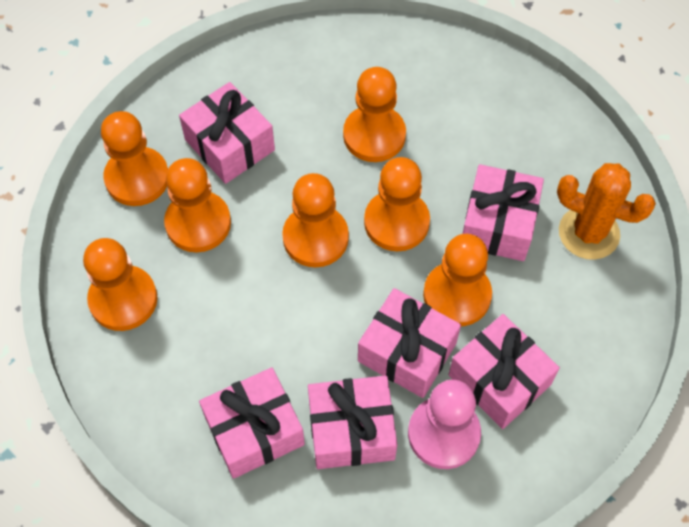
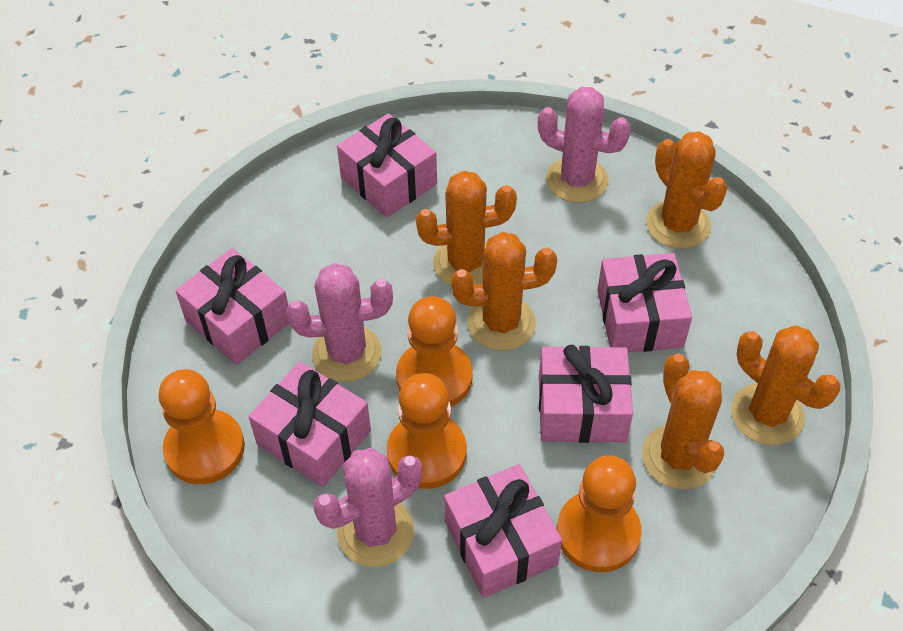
orange cactus: [557,163,656,260] = 1 -> [416,171,517,286] [451,232,557,351] [642,353,725,489] [646,131,727,249] [731,325,840,445] = 5
orange pawn: [83,238,158,331] [101,111,168,206] [164,158,231,252] [282,173,349,267] [343,67,406,162] [364,157,430,251] [423,234,492,326] = 7 -> [159,369,245,484] [387,373,467,489] [396,296,473,407] [557,455,642,572] = 4
pink cactus: none = 0 -> [286,263,393,382] [314,448,422,567] [538,87,631,203] = 3
pink pawn: [408,380,481,469] = 1 -> none = 0

